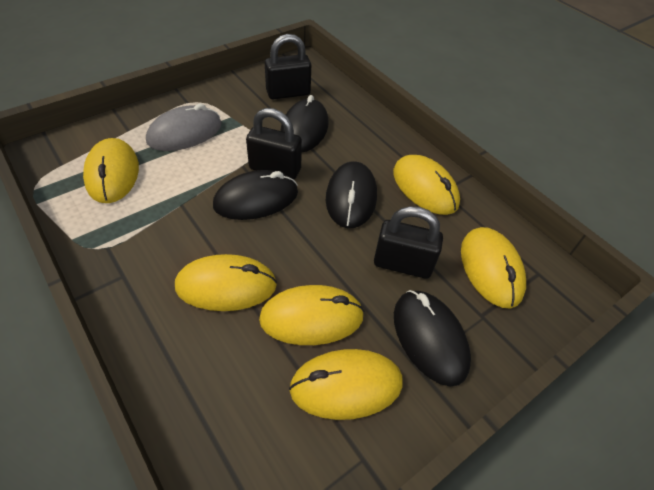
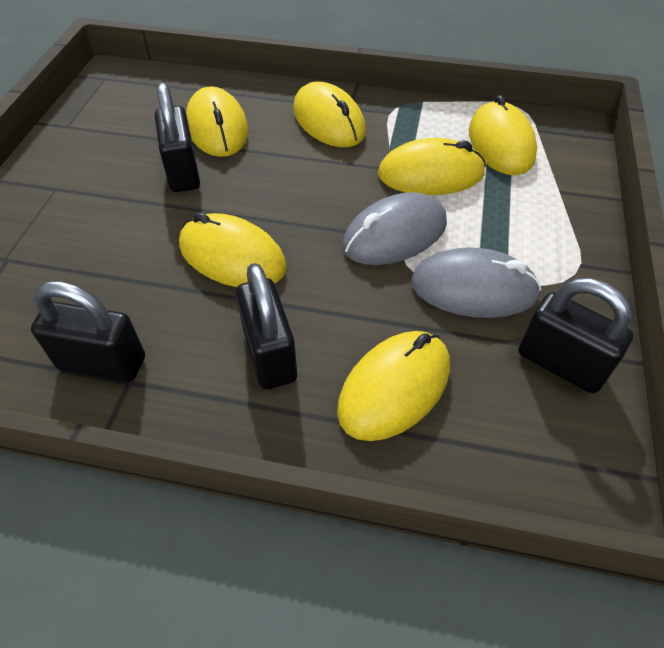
black mouse: [213,170,298,220] [281,95,328,153] [326,161,377,228] [394,290,471,386] = 4 -> none = 0
black padlock: [246,108,302,180] [265,34,311,99] [374,206,443,279] = 3 -> [31,281,145,382] [155,82,200,192] [236,263,297,389] [519,278,633,394] = 4
grey mouse: [146,104,222,151] = 1 -> [342,192,447,265] [411,247,541,318] = 2

